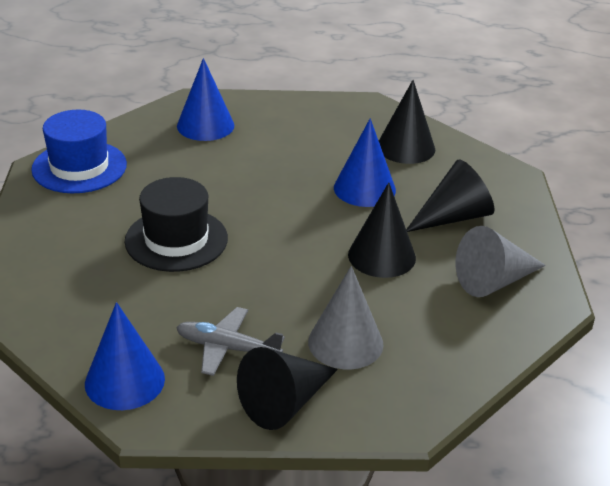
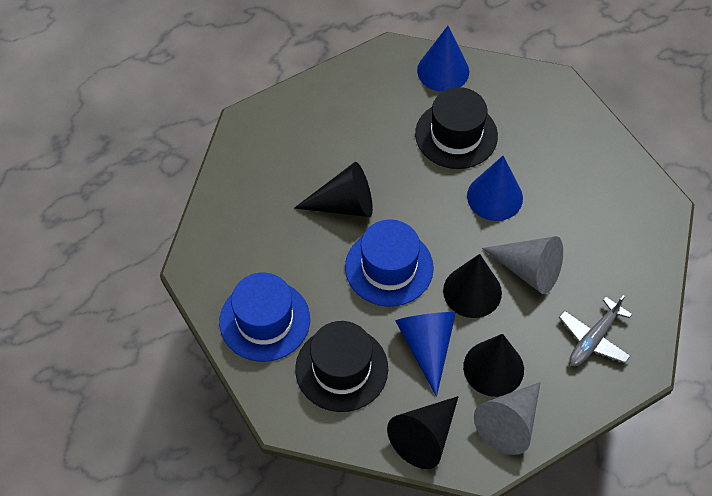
black hat: [125,177,228,272] = 1 -> [295,321,388,412] [415,87,498,169] = 2
blue hat: [31,110,127,193] = 1 -> [219,272,310,362] [345,219,434,307] = 2

